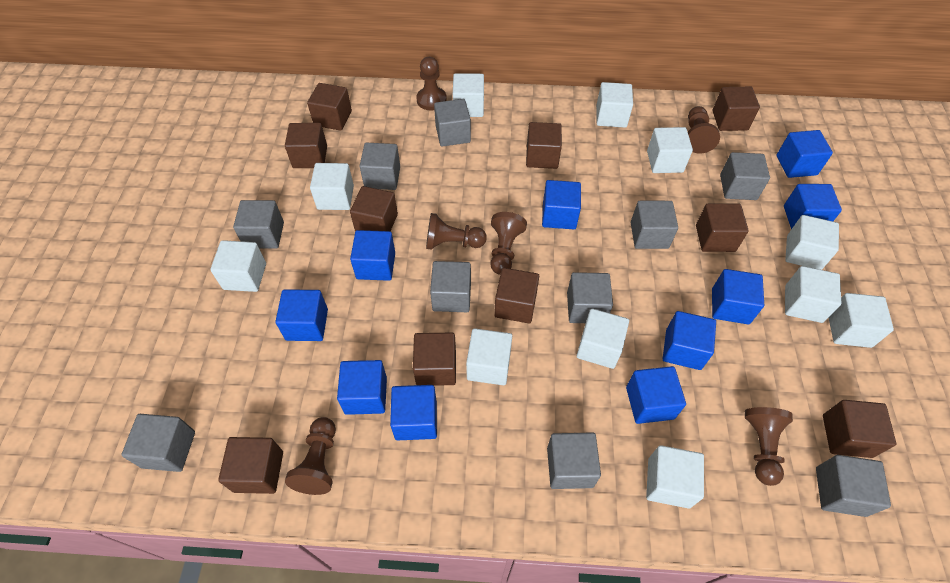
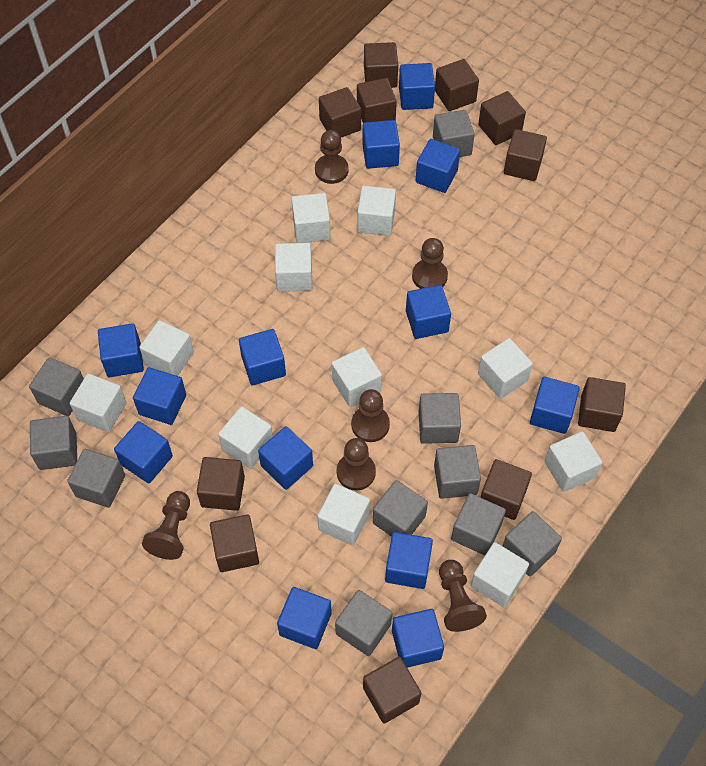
blue cube: [275,289,328,341] [337,360,387,415] [350,230,395,281] [390,385,437,440] [542,180,581,229] [626,366,686,424] [663,311,716,370] [712,269,764,324] [776,130,833,178] [784,184,842,229] = 10 -> [98,323,144,377] [114,421,173,484] [133,367,186,425] [239,329,286,385] [258,426,313,490] [277,587,332,649] [362,120,400,169] [385,532,433,589] [392,609,444,668] [399,63,435,110] [406,285,451,339] [416,139,460,193] [530,377,580,434] = 13
brown cube: [218,437,283,494] [285,123,327,168] [307,83,352,131] [350,186,398,231] [413,333,456,386] [494,268,539,323] [526,122,562,169] [696,204,749,252] [713,87,760,131] [823,400,896,458] = 10 -> [197,457,245,511] [210,514,259,572] [319,87,361,137] [357,78,397,123] [363,657,421,723] [364,42,398,88] [435,59,479,111] [478,91,526,145] [481,459,532,520] [504,129,547,181] [578,377,626,432] = 11

